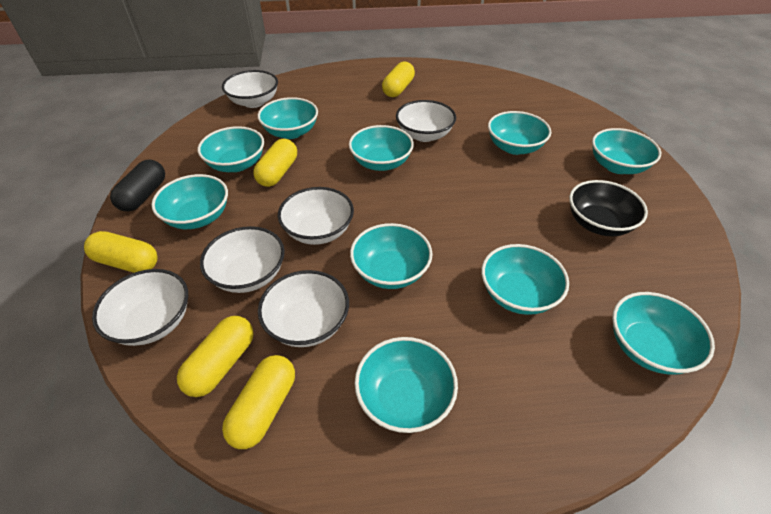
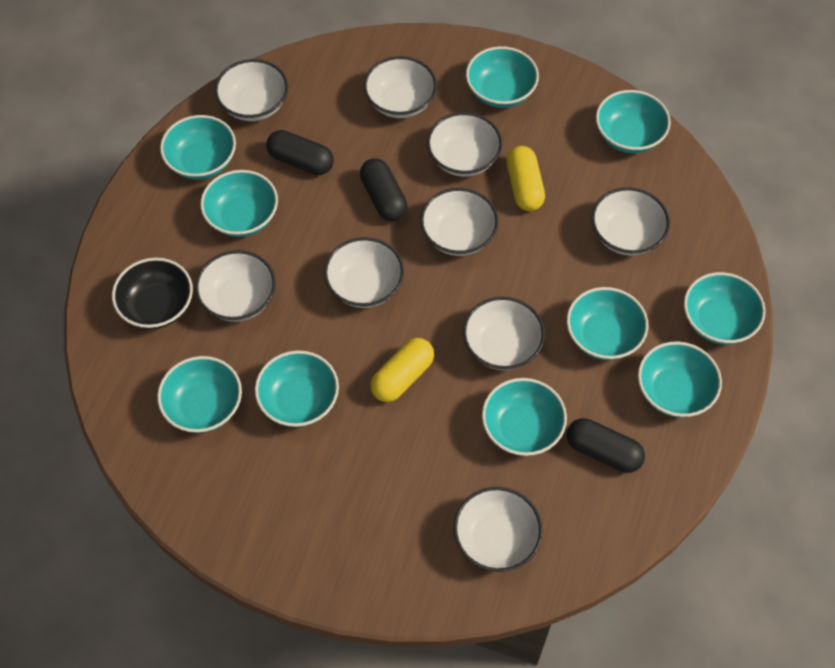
black capsule: [110,160,165,212] = 1 -> [266,130,334,175] [360,158,408,222] [567,418,645,473] = 3
white bowl: [92,269,188,346] [200,226,285,293] [222,70,278,108] [258,270,349,347] [278,187,354,245] [396,100,456,142] = 6 -> [195,250,276,322] [215,59,288,121] [324,237,404,308] [364,56,437,118] [420,188,499,256] [427,112,502,177] [454,487,543,572] [463,297,545,370] [591,187,670,255] = 9
yellow capsule: [84,231,158,273] [177,316,254,397] [222,355,295,449] [253,139,297,187] [382,62,415,97] = 5 -> [370,338,434,402] [506,146,545,211] = 2

